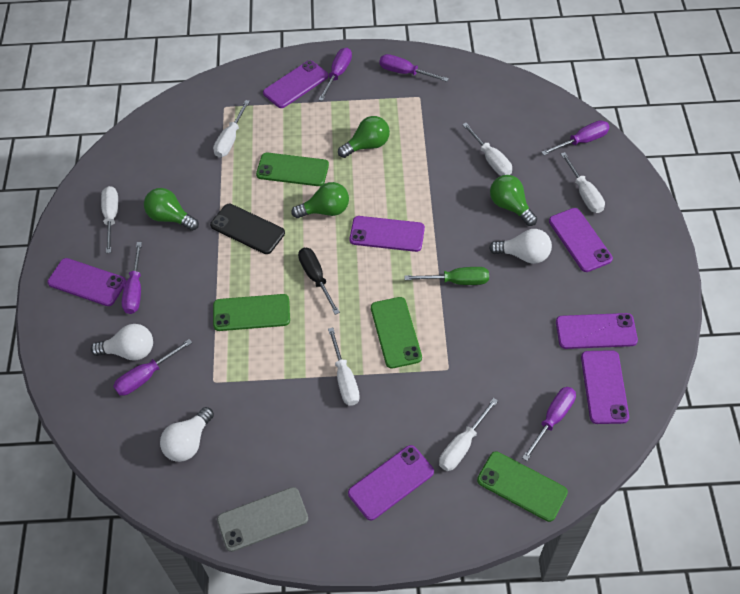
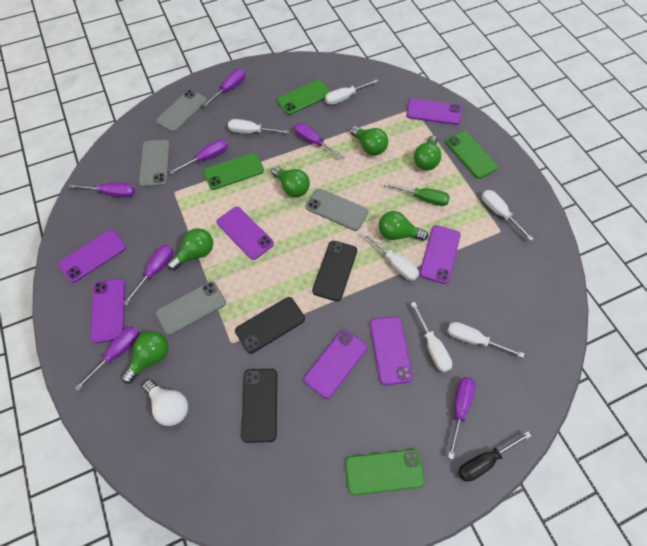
black phone: [210,204,285,254] = 1 -> [235,297,305,354] [241,369,277,443] [312,241,357,302] = 3
green light bulb: [144,188,199,231] [291,182,349,218] [338,116,390,158] [490,175,537,226] = 4 -> [121,331,168,384] [167,228,213,271] [271,166,310,197] [350,126,388,155] [379,211,428,241] [414,135,441,170] = 6
grey phone: [217,487,308,552] = 1 -> [139,140,170,187] [156,90,207,132] [156,281,226,336] [306,188,368,231] = 4
purple screwdriver: [113,339,192,396] [122,242,142,314] [318,48,352,101] [379,54,449,82] [522,387,576,461] [541,120,610,155] = 6 -> [69,183,135,198] [75,326,140,391] [124,245,173,305] [170,139,228,174] [202,69,245,107] [294,123,345,159] [448,377,475,459] = 7
white light bulb: [91,324,153,361] [160,407,214,462] [489,229,552,264] = 3 -> [142,380,188,426] = 1

